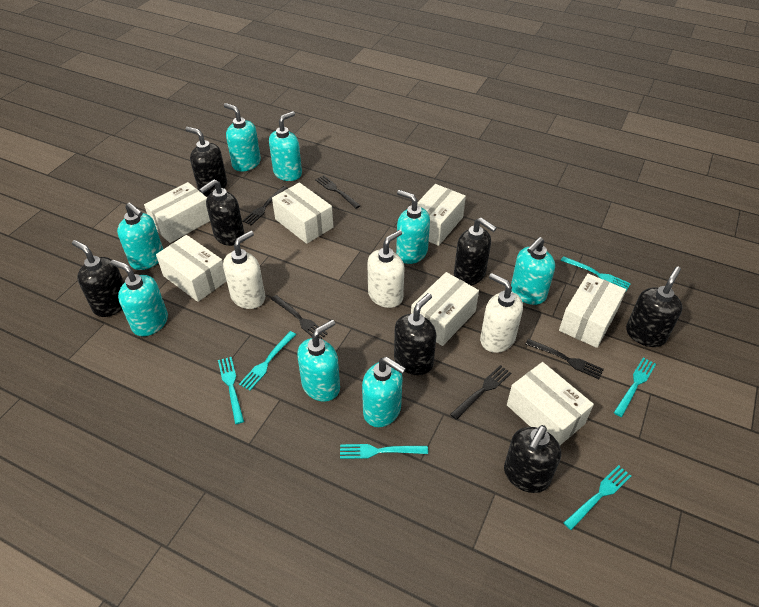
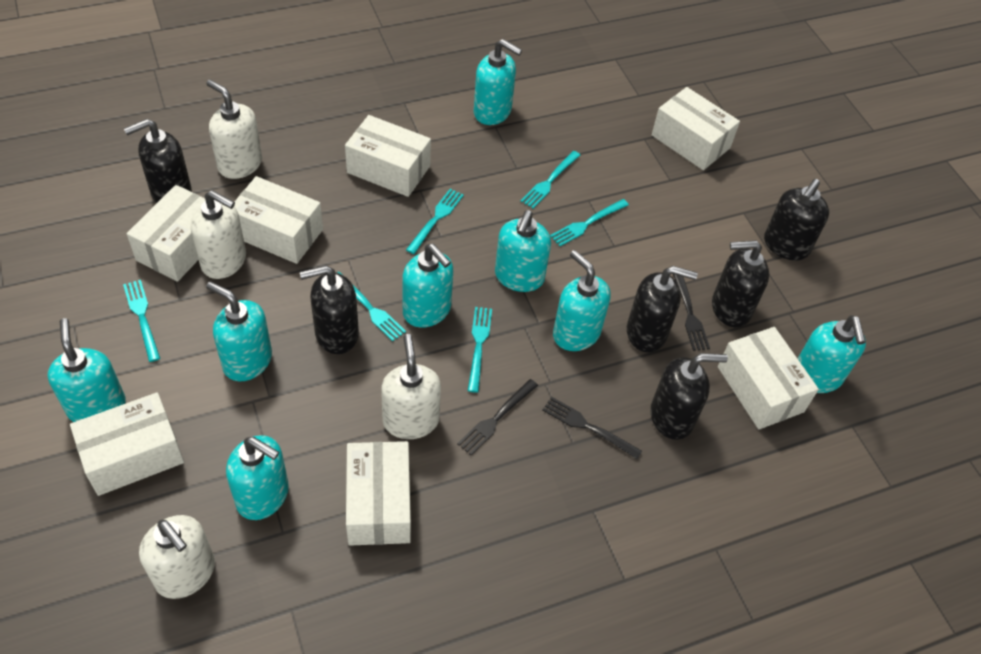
black fork: [242,186,288,225] [271,295,328,339] [315,175,361,208] [450,365,511,420] [525,339,604,379] = 5 -> [457,379,538,455] [542,397,642,459] [673,274,710,351] = 3
black soap dispenser: [72,240,124,317] [185,127,227,196] [199,179,245,246] [394,293,436,375] [454,218,497,285] [504,425,561,493] [626,267,682,347] = 7 -> [124,119,192,203] [300,265,359,354] [627,266,698,352] [650,353,728,440] [712,240,769,327] [764,179,829,261] = 6
white soap dispenser: [223,231,265,309] [367,230,405,308] [480,273,523,353] = 3 -> [139,515,215,599] [191,190,246,279] [206,80,262,179] [381,334,441,439] = 4

